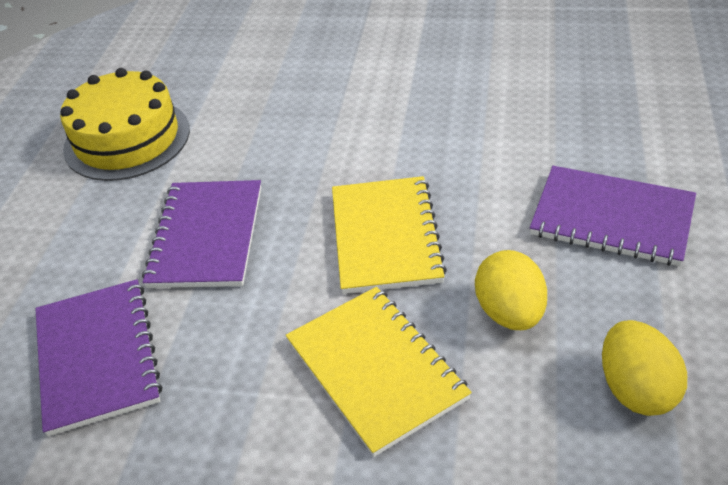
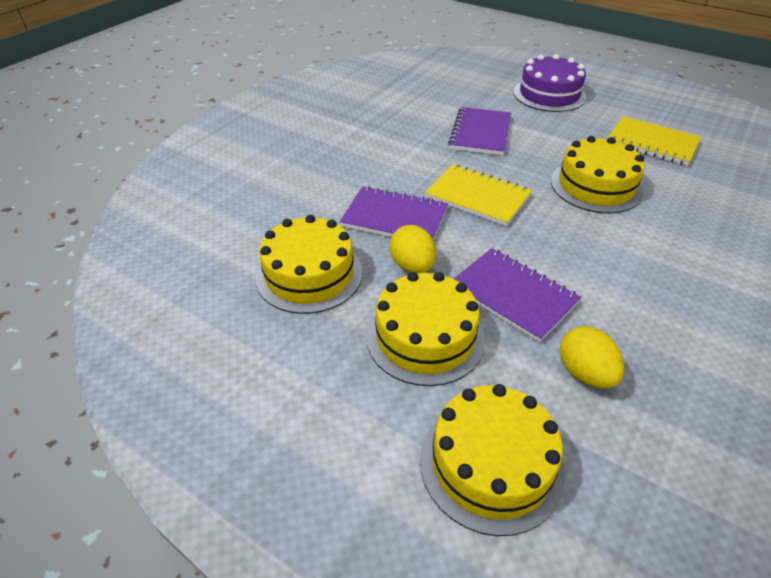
purple cake: none = 0 -> [513,54,586,112] = 1
yellow cake: [60,68,190,181] = 1 -> [256,215,362,314] [366,272,485,386] [420,384,565,536] [551,136,645,213] = 4

